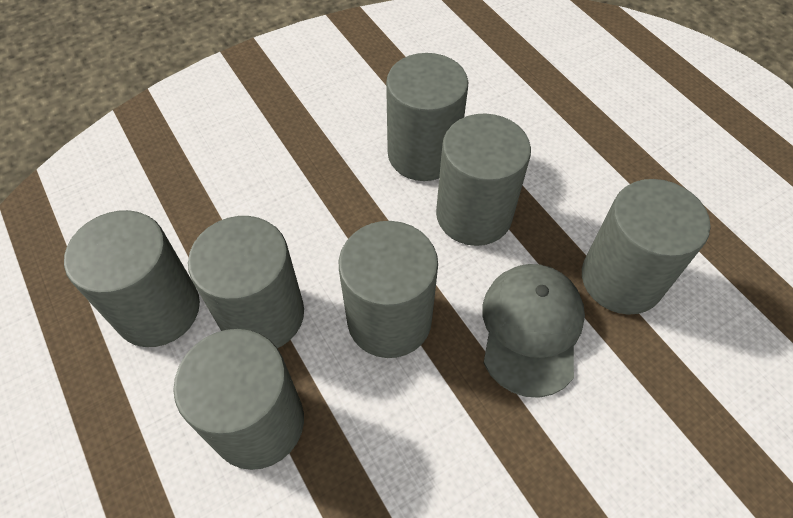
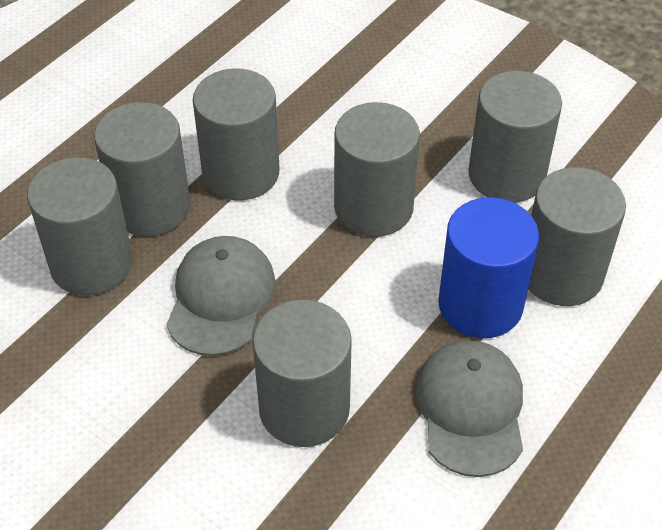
blue cylinder: none = 0 -> [438,197,539,338] = 1
grey cap: [482,264,585,398] = 1 -> [166,236,276,356] [415,340,523,477] = 2

